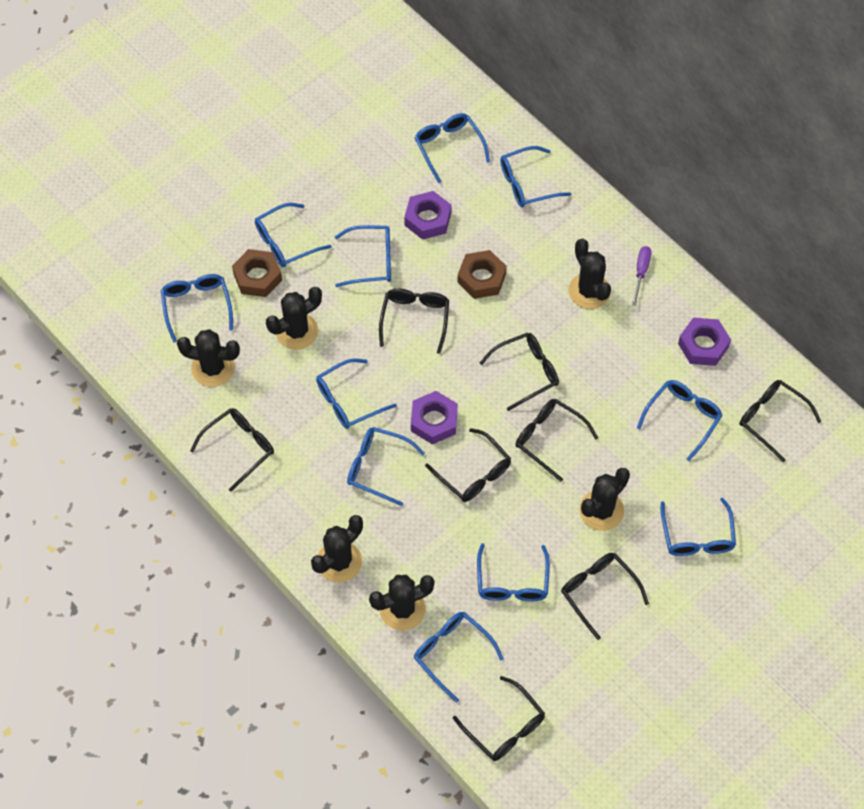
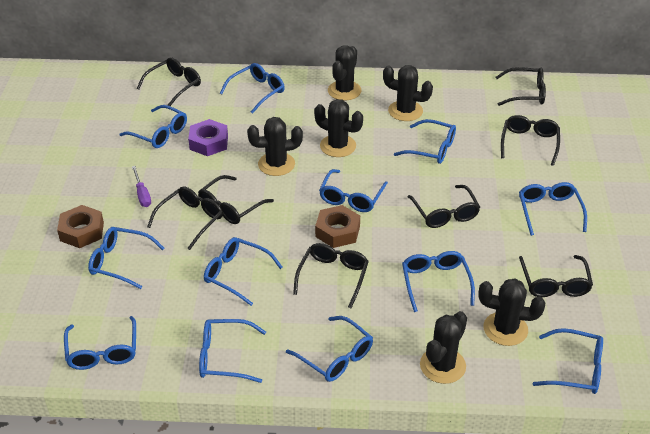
blue glasses: [161,274,233,343] [255,203,332,267] [316,359,397,429] [335,225,391,287] [347,427,425,506] [414,113,490,183] [414,612,504,703] [477,543,550,601] [500,146,571,207] [637,380,723,461] [661,497,736,556] = 11 -> [64,316,136,370] [88,227,164,289] [119,105,187,148] [199,319,266,383] [204,237,283,306] [220,63,285,114] [286,316,373,382] [319,169,388,212] [394,119,456,164] [402,251,475,312] [519,182,587,236] [533,328,603,394] = 12
purple nut: [404,191,451,240] [411,391,458,444] [678,318,731,366] = 3 -> [188,119,228,156] = 1

